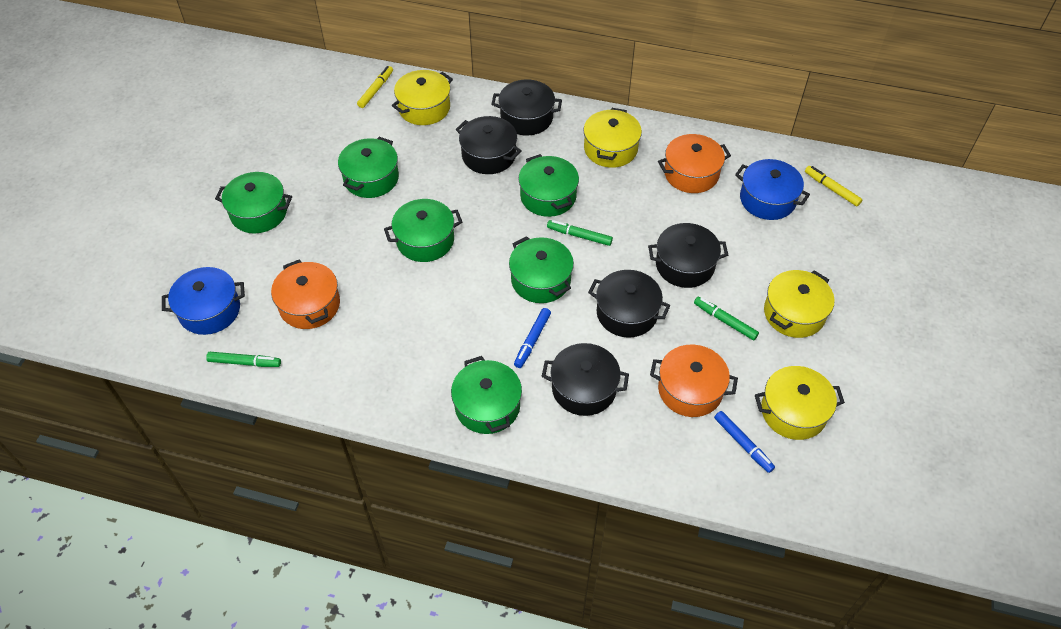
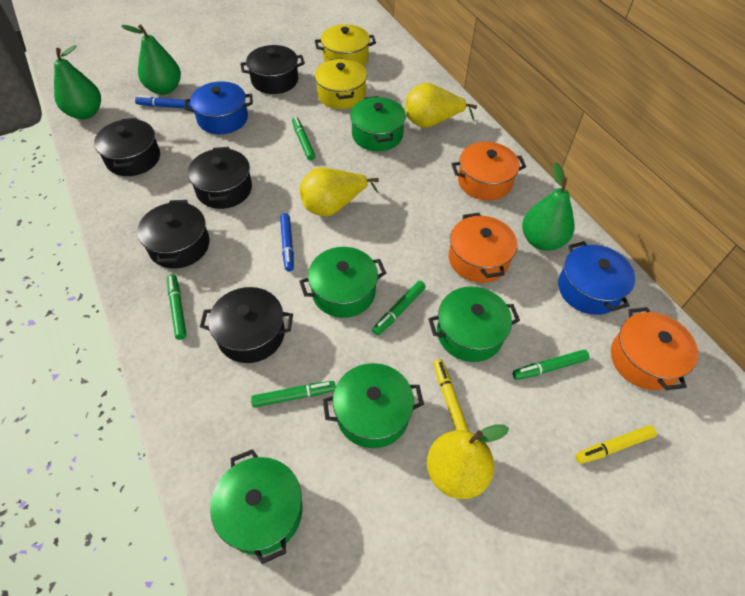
green marker: [206,352,281,367] [547,220,613,246] [694,297,759,340] = 3 -> [167,274,187,340] [251,381,336,408] [292,117,315,160] [372,281,426,335] [513,350,589,380] = 5
green pear: none = 0 -> [54,45,101,119] [121,24,181,95] [522,162,574,251] = 3
green pot: [215,172,292,233] [338,137,399,198] [384,199,462,262] [451,356,522,434] [509,236,574,303] [518,154,579,217] = 6 -> [210,449,303,564] [299,247,386,318] [323,363,424,448] [350,96,406,151] [428,287,520,362] = 5
yellow pear: none = 0 -> [300,167,379,217] [406,83,477,128] [427,425,509,499] = 3
yellow pot: [392,70,453,125] [583,108,642,168] [755,366,845,440] [764,270,835,338] = 4 -> [315,24,376,66] [315,58,367,109] = 2

